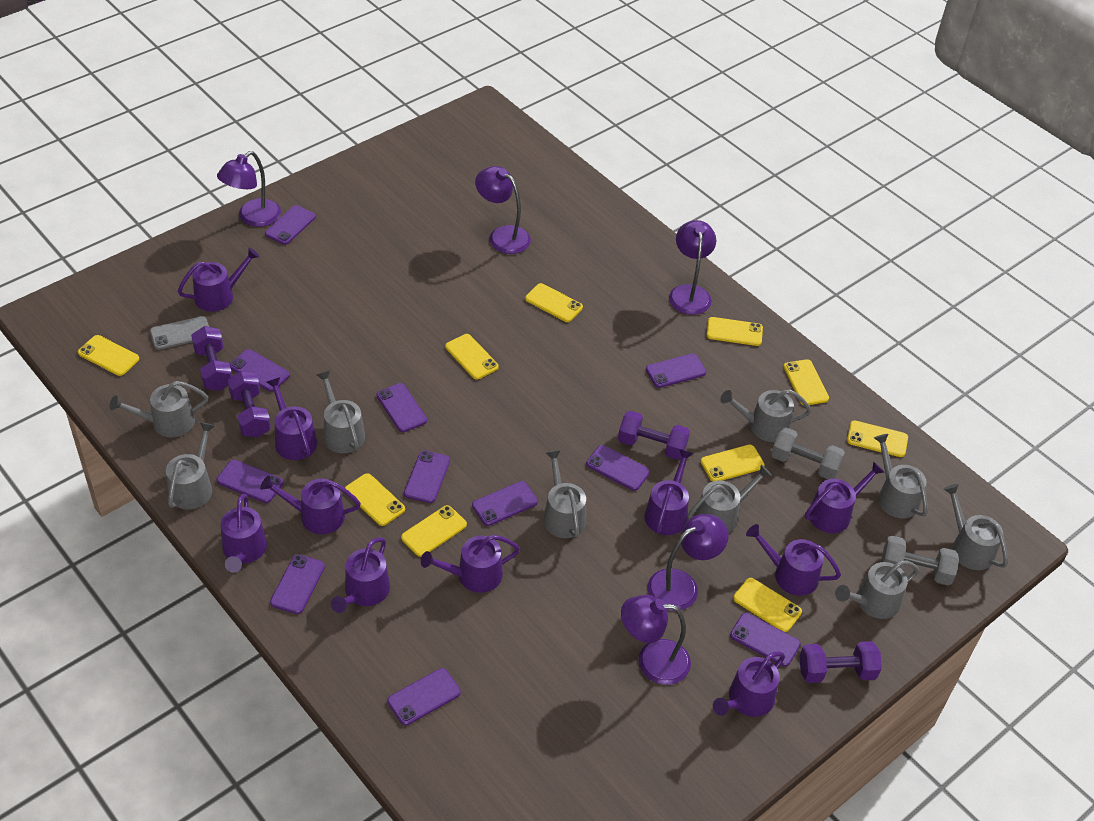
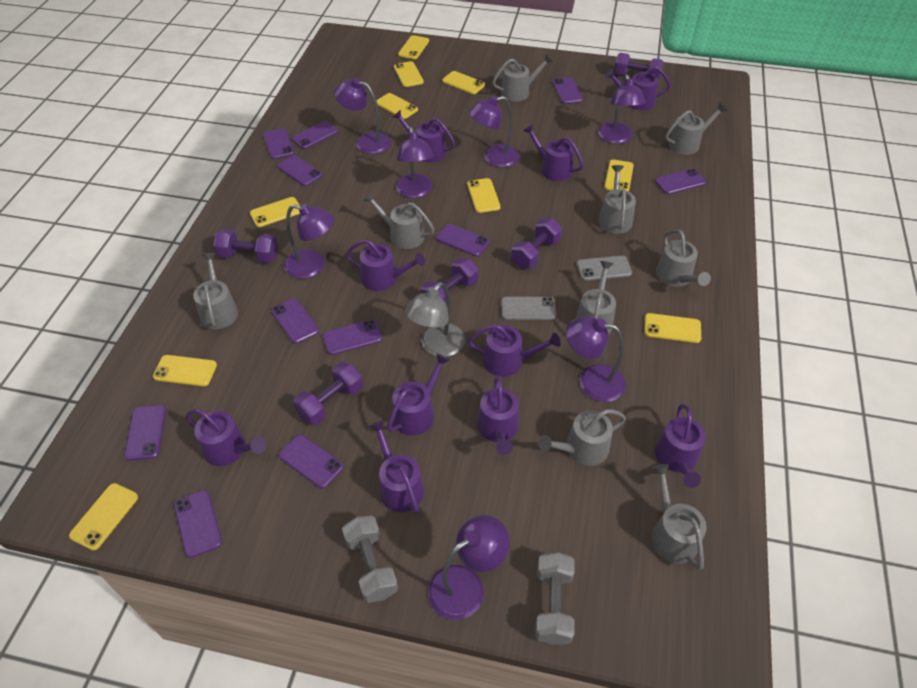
grey lamp: none = 0 -> [405,282,465,357] = 1
grey phone: [150,316,209,350] = 1 -> [501,297,556,320] [577,256,632,281] = 2
purple dumbbell: [191,326,232,391] [228,371,271,438] [618,411,690,460] [799,641,882,683] = 4 -> [213,229,278,263] [293,362,363,425] [420,258,479,303] [511,218,562,269] [614,53,664,80] = 5
purple lamp: [217,151,281,227] [475,166,531,254] [621,595,691,685] [647,514,729,611] [669,220,716,315] = 5 -> [284,204,335,279] [334,78,391,154] [396,127,433,198] [428,515,510,620] [469,96,520,167] [566,316,626,402] [598,74,645,144] = 7

